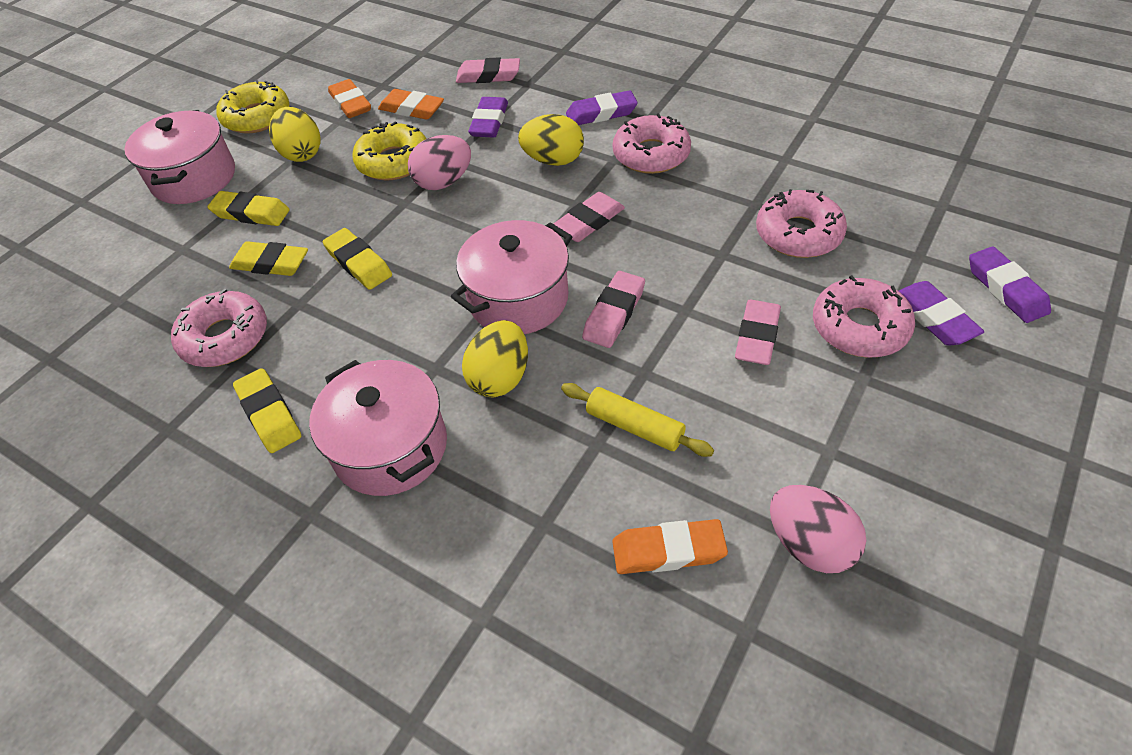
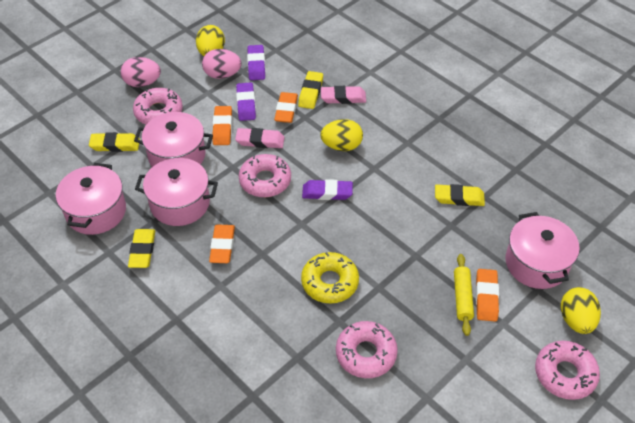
orange eraser: [328,79,371,118] [378,89,444,120] [612,519,728,574] = 3 -> [209,224,235,263] [212,106,232,145] [274,92,298,123] [476,269,499,322] = 4
pink eraser: [456,57,520,83] [553,192,625,242] [582,271,645,348] [735,300,781,365] = 4 -> [235,128,285,148] [321,86,366,104] = 2
pink pot: [125,110,235,204] [309,360,447,496] [451,220,573,334] = 3 -> [56,163,126,235] [134,112,213,167] [135,158,218,226] [505,212,580,289] = 4
purple eraser: [468,97,508,138] [566,90,638,125] [899,281,984,346] [969,246,1051,323] = 4 -> [236,82,256,121] [247,45,265,80] [302,179,353,200] = 3
yellow donut: [216,80,289,134] [352,121,426,181] = 2 -> [301,252,359,303] = 1

